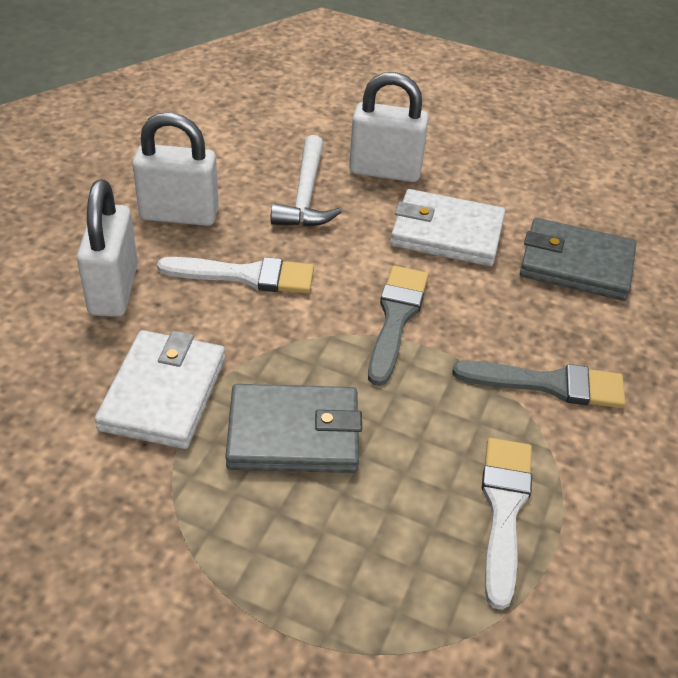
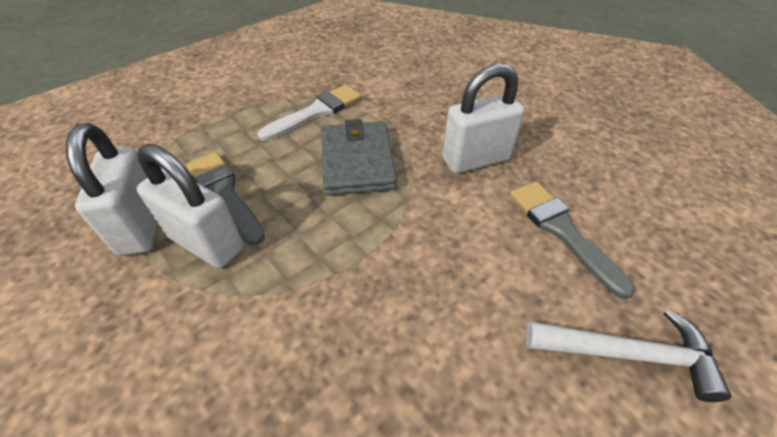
grey wallet: [225,384,362,473] [520,218,636,301] = 2 -> [322,119,397,196] = 1
white brush: [157,257,314,293] [482,438,532,610] = 2 -> [258,85,362,141] = 1
white wallet: [95,330,225,449] [390,189,505,266] = 2 -> none = 0

